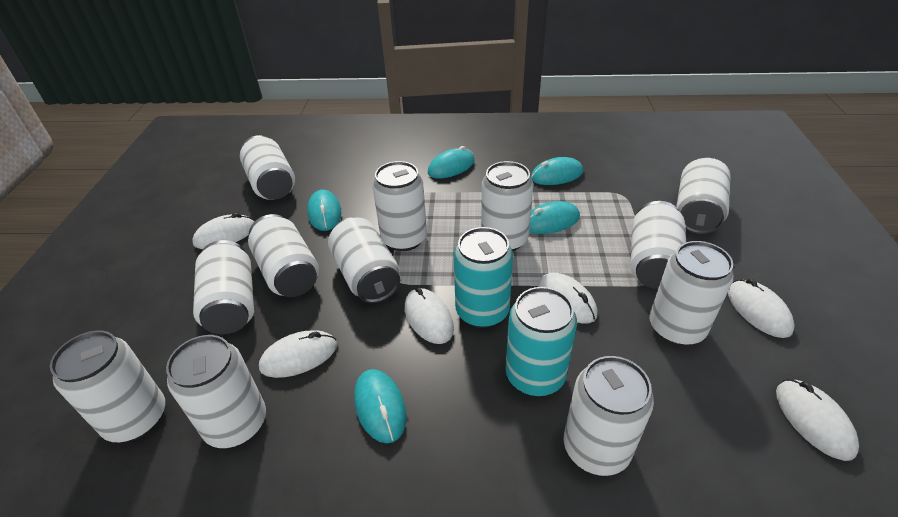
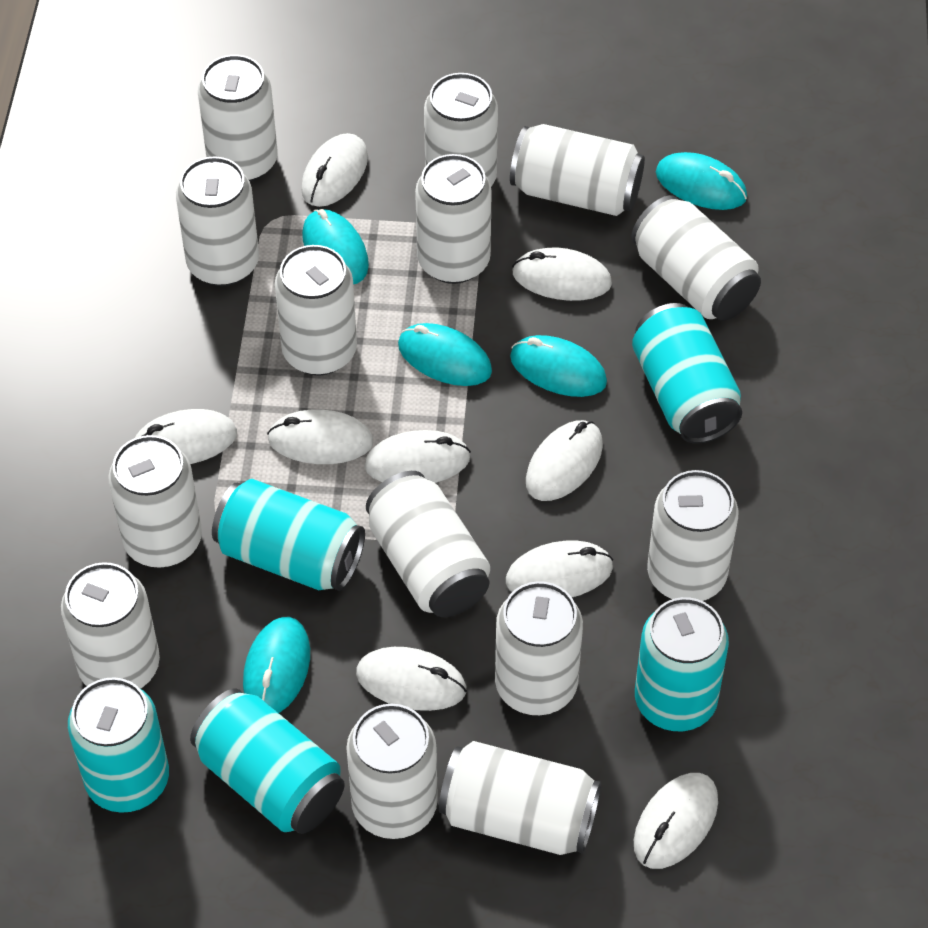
turquoise can: [454,227,513,328] [505,287,577,396] = 2 -> [68,677,169,813] [190,688,345,834] [212,479,365,591] [632,303,742,444] [635,597,729,731] = 5
white can: [50,330,165,442] [166,335,266,448] [193,240,254,334] [240,135,295,200] [248,214,319,297] [328,217,400,303] [372,161,427,251] [481,161,533,251] [564,356,654,476] [630,201,686,289] [649,241,734,346] [676,158,731,234] = 12 -> [61,562,160,689] [108,435,202,568] [176,157,259,286] [198,55,278,182] [275,245,357,375] [346,704,438,839] [366,471,490,617] [415,154,492,284] [424,73,498,186] [439,741,601,855] [495,581,583,715] [510,124,645,216] [631,195,761,321] [647,470,738,601] = 14
white mouse: [192,213,255,249] [259,330,337,378] [405,287,454,344] [538,273,598,324] [728,279,795,338] [776,379,859,461] = 6 -> [135,409,237,464] [267,410,374,464] [301,133,368,207] [356,647,467,711] [365,430,471,483] [506,541,613,597] [512,248,612,301] [526,420,603,501] [634,773,718,869] = 9

